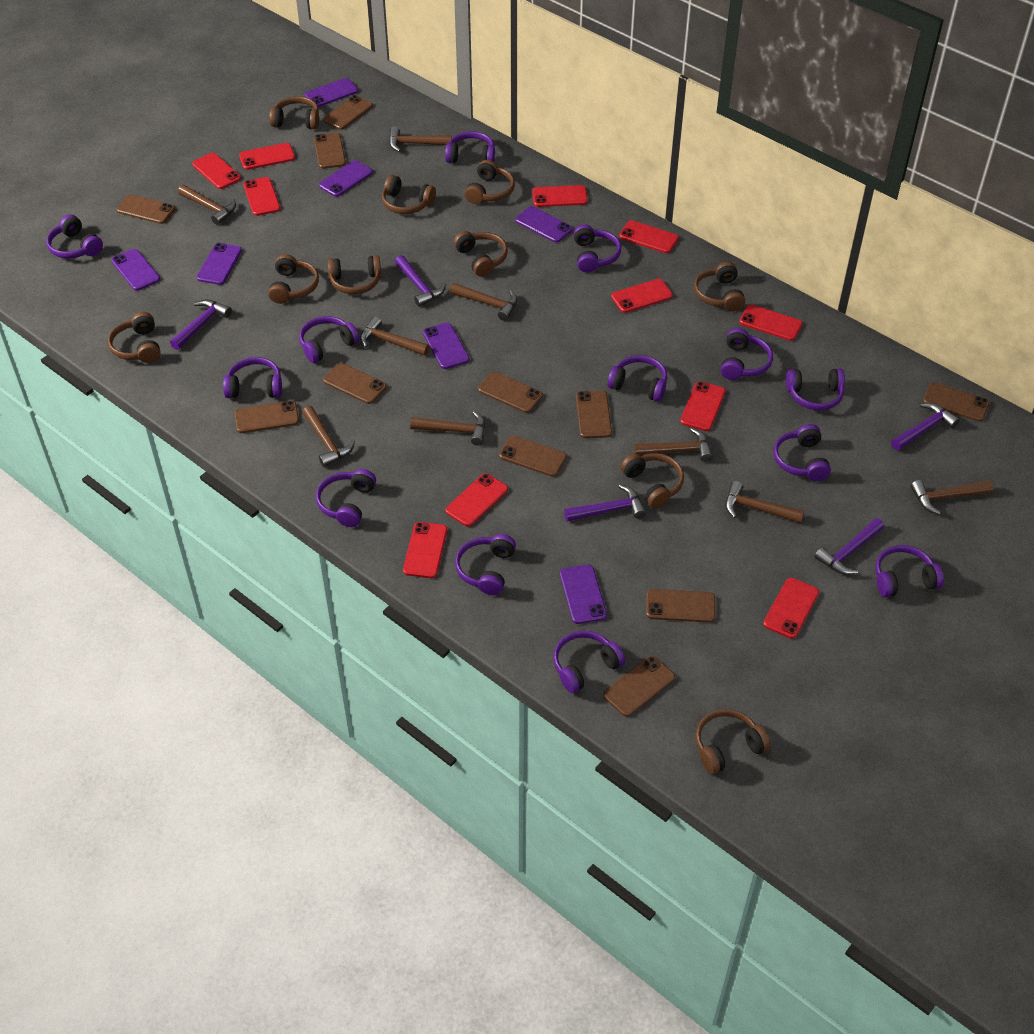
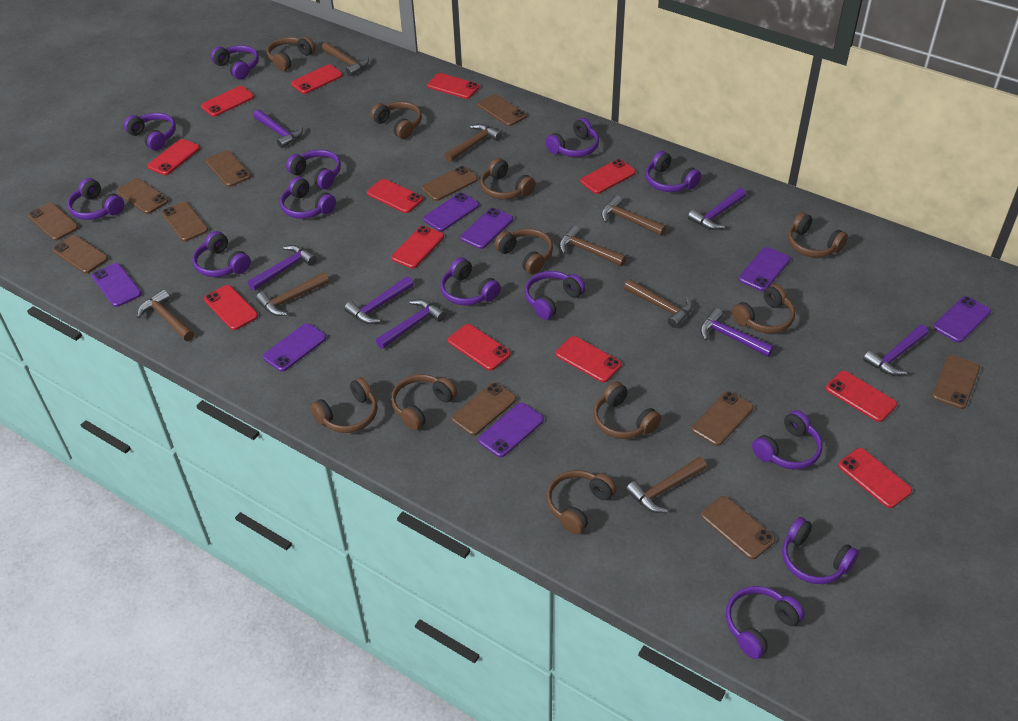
brown hammer: [178,185,236,225] [302,406,355,467] [360,316,430,356] [389,127,452,152] [410,411,485,446] [450,283,518,321] [634,428,713,462] [725,481,804,523] [911,480,993,515] = 9 -> [137,289,194,341] [256,272,329,316] [321,42,369,76] [444,124,502,162] [559,225,626,266] [601,195,666,236] [624,279,692,328] [626,457,707,513] = 8
purple hammer: [170,299,232,350] [395,255,446,307] [564,485,646,522] [815,518,884,575] [891,403,960,450] = 5 -> [248,245,317,291] [253,110,303,148] [344,276,414,324] [376,299,446,349] [688,188,746,230] [700,308,774,357] [863,325,928,376] = 7
red phone: [192,153,241,189] [239,143,295,170] [243,177,280,216] [403,522,447,578] [445,473,508,527] [532,185,588,207] [611,279,673,313] [619,220,679,253] [680,381,725,431] [739,305,802,341] [763,578,819,639] = 11 -> [147,139,200,175] [201,86,254,117] [204,285,258,330] [291,65,343,94] [367,179,423,213] [391,226,444,268] [427,73,479,99] [448,324,511,371] [556,336,622,382] [580,159,636,194] [826,371,897,422] [838,448,912,508] = 12

